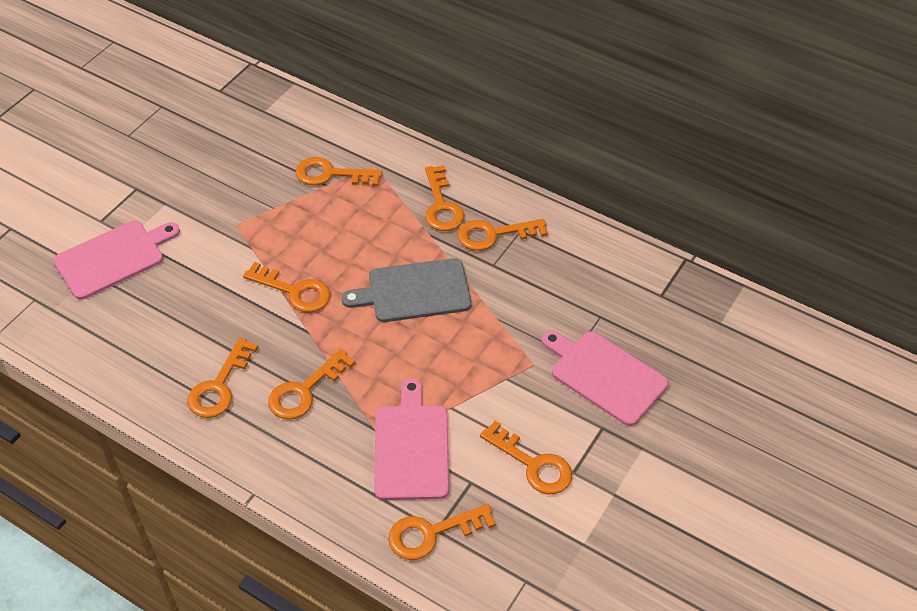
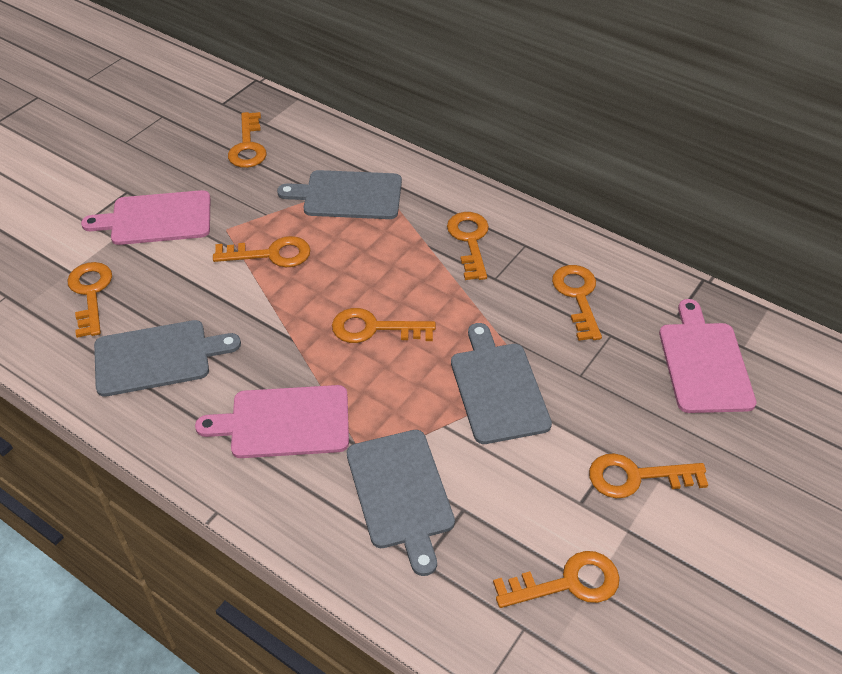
grey cutting board: [341,258,472,322] = 1 -> [94,320,241,397] [277,170,402,219] [347,430,455,576] [451,323,552,444] = 4

